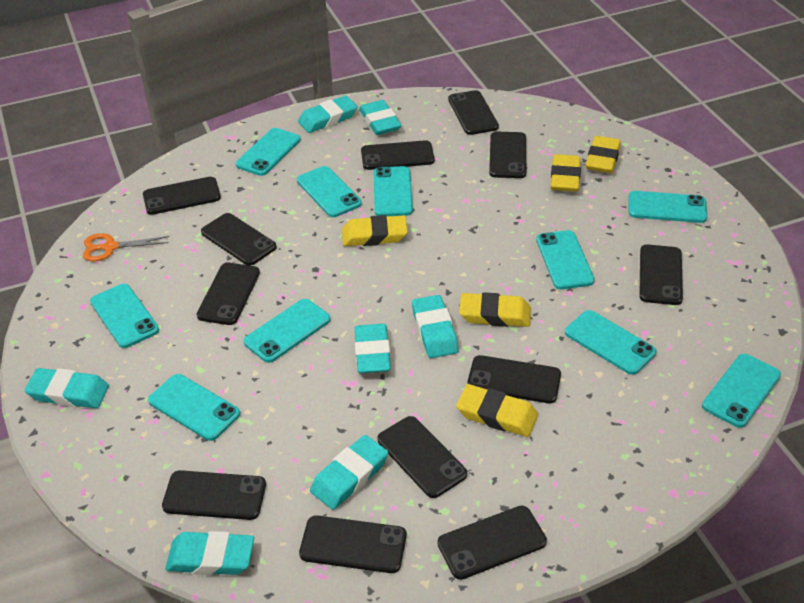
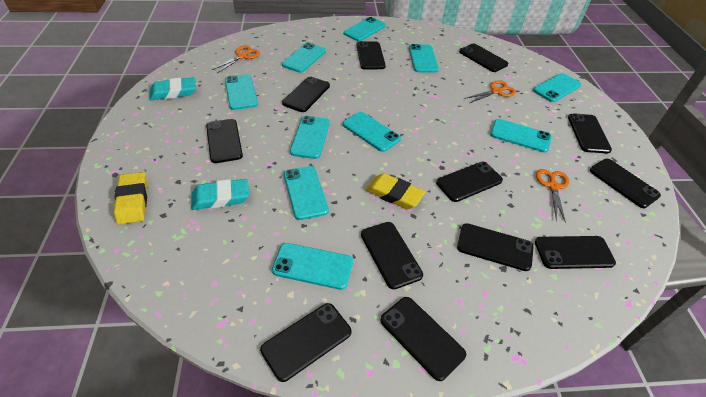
orange scissors: [83,233,169,261] = 1 -> [212,45,260,73] [464,80,516,103] [536,169,569,223] = 3
turquoise eraser: [25,368,109,408] [165,531,254,575] [298,96,358,133] [310,435,388,510] [355,324,391,373] [359,100,401,135] [412,295,458,358] = 7 -> [150,77,196,100] [191,179,249,210] = 2
yellow eraser: [342,215,408,246] [456,384,538,437] [459,292,531,327] [551,154,581,192] [586,136,621,173] = 5 -> [114,172,147,225] [366,173,425,209] = 2

